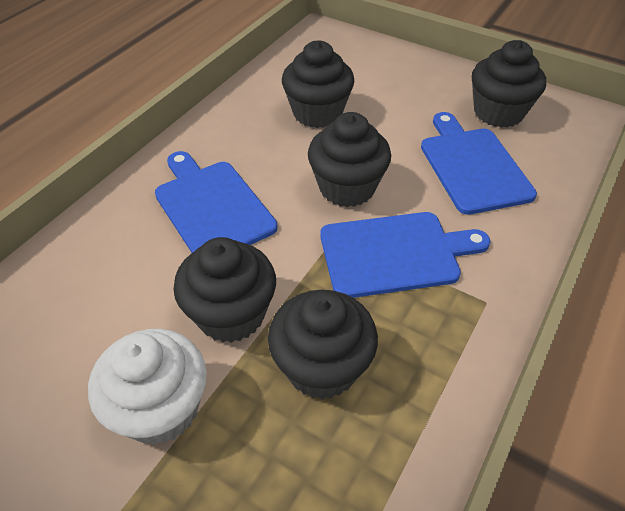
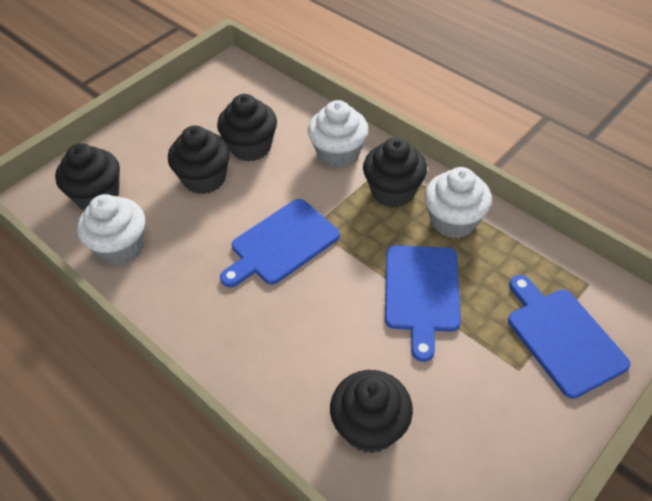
white cupcake: [88,329,207,445] = 1 -> [77,194,145,265] [308,100,368,169] [425,167,492,238] = 3

